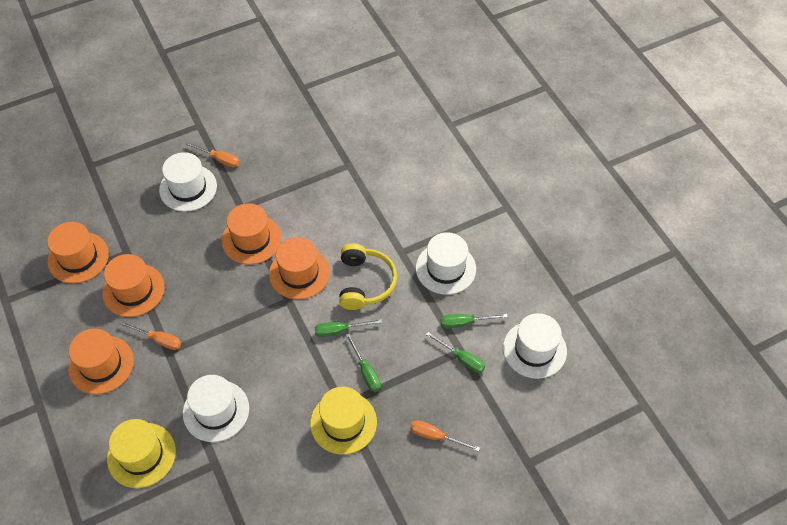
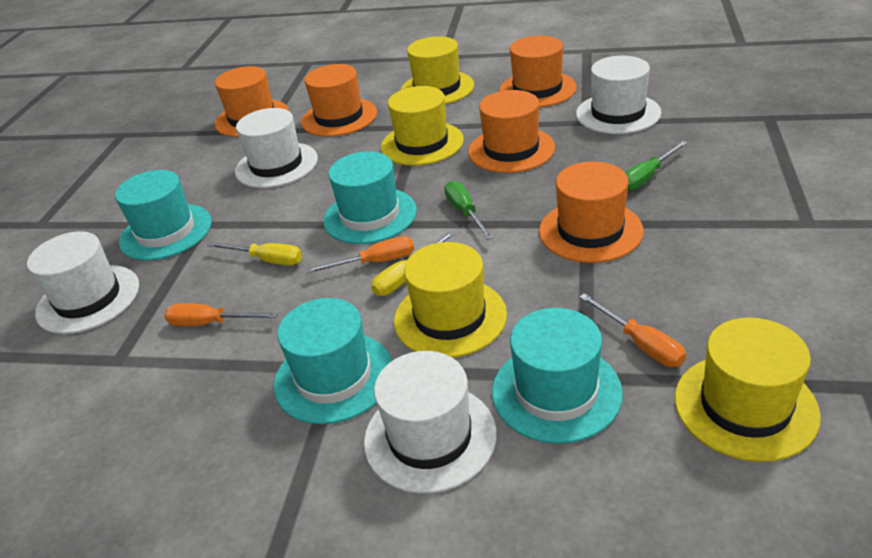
green screwdriver: [314,319,382,337] [346,333,381,392] [426,332,485,373] [441,314,508,328] = 4 -> [444,181,494,240] [625,141,687,191] = 2
turquoise hat: none = 0 -> [115,170,212,261] [274,298,392,424] [323,151,417,244] [492,308,623,444] = 4
yellow hat: [107,419,176,488] [310,387,377,455] = 2 -> [381,86,464,166] [394,242,507,358] [401,36,474,104] [675,317,821,462] = 4
yellow headphones: [339,243,397,310] = 1 -> none = 0
yellow screwdriver: none = 0 -> [207,242,302,266] [371,232,455,296] = 2

